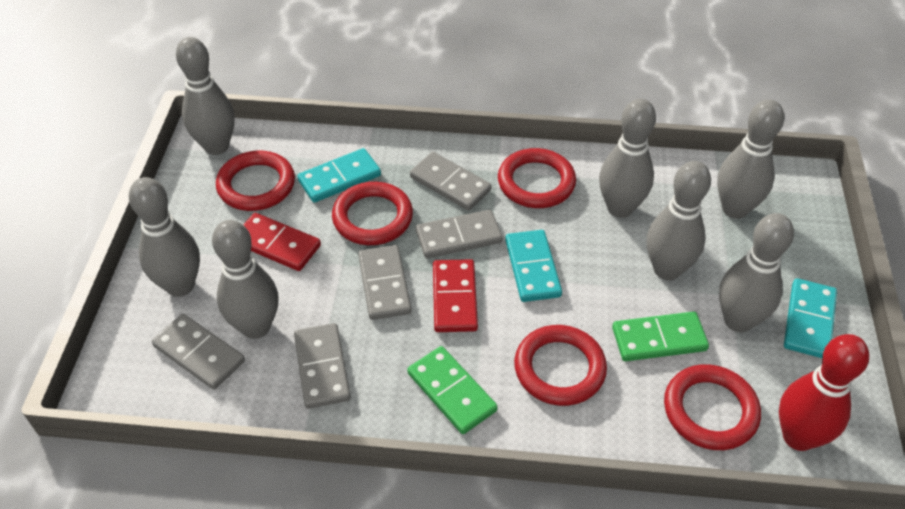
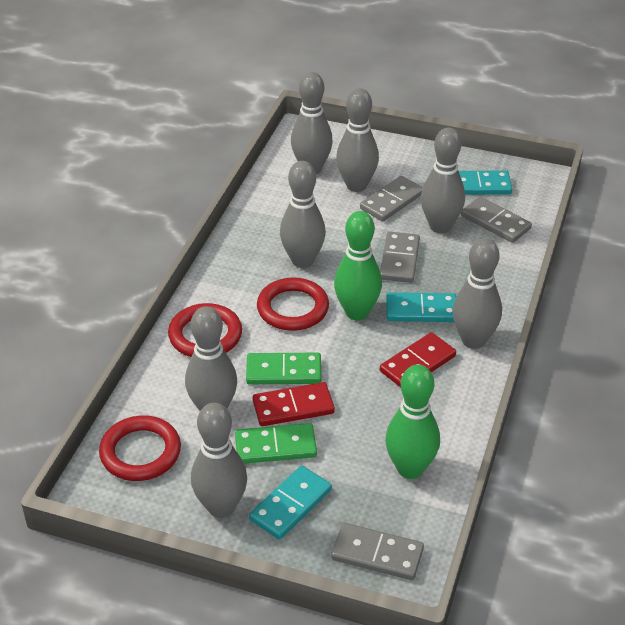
green bowling pin: none = 0 -> [334,211,382,320] [385,364,440,479] = 2
grey domino: [152,314,245,390] [294,323,351,409] [358,245,412,320] [410,152,491,211] [416,210,503,259] = 5 -> [331,523,424,580] [360,176,423,221] [380,232,420,283] [461,197,532,243] = 4
red bowling pin: [779,334,869,451] = 1 -> none = 0
red ring: [216,151,295,211] [332,182,413,245] [498,148,576,208] [514,325,607,406] [664,364,761,450] = 5 -> [99,415,181,481] [168,303,242,357] [257,277,329,331] = 3

